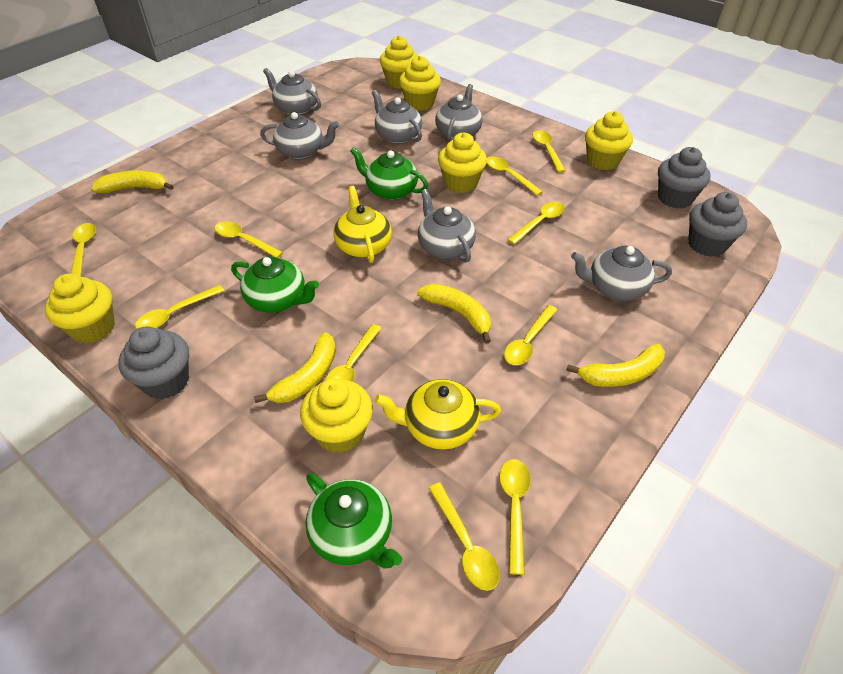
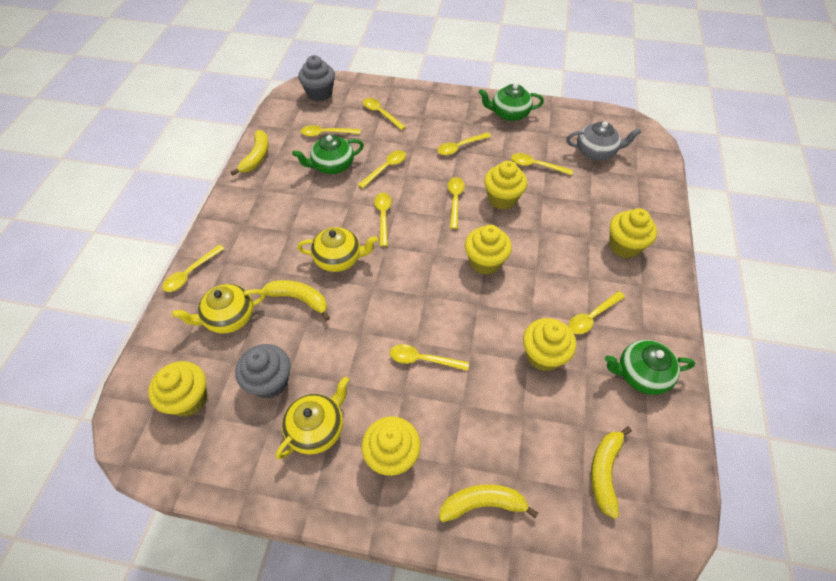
grey cupcake: [119,326,189,399] [658,147,710,209] [688,192,747,257] = 3 -> [235,344,291,399] [298,55,335,102] = 2
grey teapot: [260,112,339,160] [263,68,321,115] [372,90,422,144] [418,189,476,263] [435,84,483,141] [571,246,672,301] = 6 -> [566,121,641,160] = 1
yellow teapot: [334,186,392,263] [375,379,501,449] = 2 -> [172,284,266,334] [276,377,349,459] [297,227,378,272] = 3

